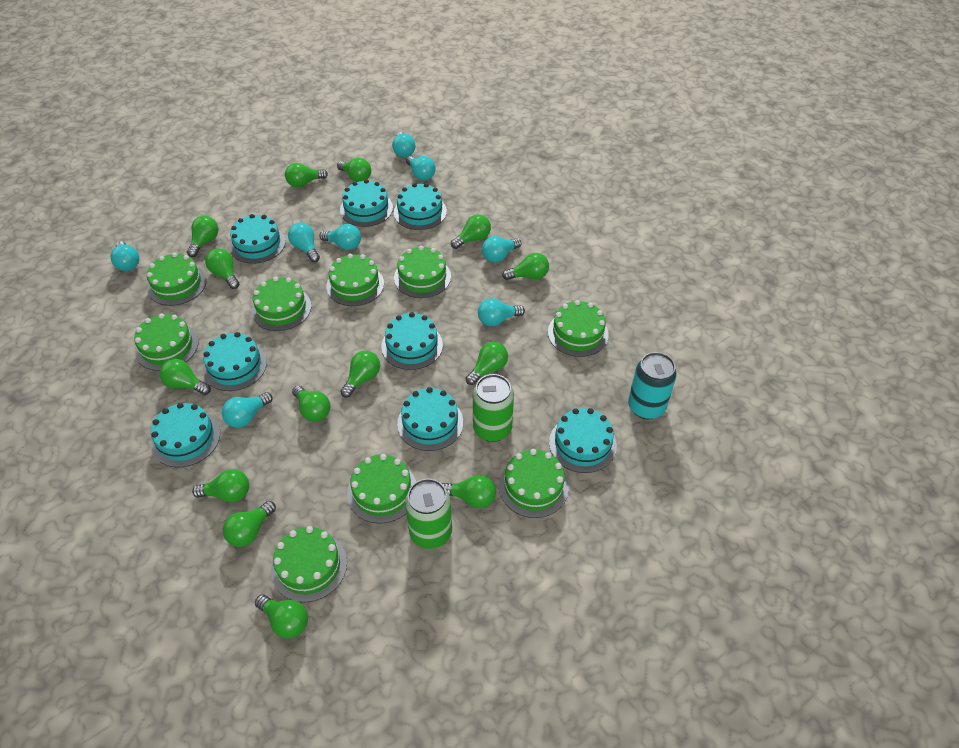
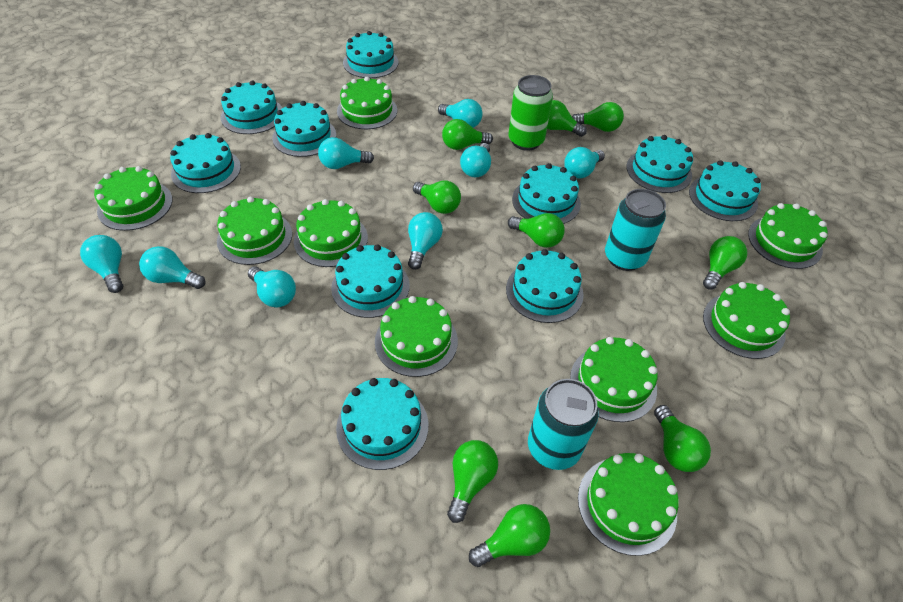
green can: [405,478,452,549] [473,374,514,442] = 2 -> [508,75,553,151] = 1
green light bulb: [160,359,211,395] [187,216,219,257] [192,469,249,503] [205,248,239,289] [223,501,276,547] [255,595,308,639] [285,163,328,187] [292,386,330,422] [337,158,371,182] [340,351,380,398] [442,475,496,508] [451,214,491,249] [466,342,508,385] [502,253,549,280] = 14 -> [413,180,461,214] [442,119,493,150] [447,440,498,523] [469,504,550,567] [508,213,565,248] [547,100,587,137] [572,102,624,132] [654,405,711,472] [703,236,747,290] = 9
turquoise cake: [151,403,220,467] [203,332,267,391] [230,214,286,264] [340,179,393,227] [381,312,443,370] [394,183,447,230] [397,387,463,451] [549,408,617,473] = 8 -> [170,133,241,193] [221,80,282,134] [272,101,336,157] [331,244,410,318] [336,378,428,470] [343,31,399,78] [506,249,584,323] [512,163,581,224] [626,135,693,193] [689,160,761,221] = 10
turquoise can: [628,352,677,419] = 1 -> [528,379,599,470] [605,189,666,271] = 2

